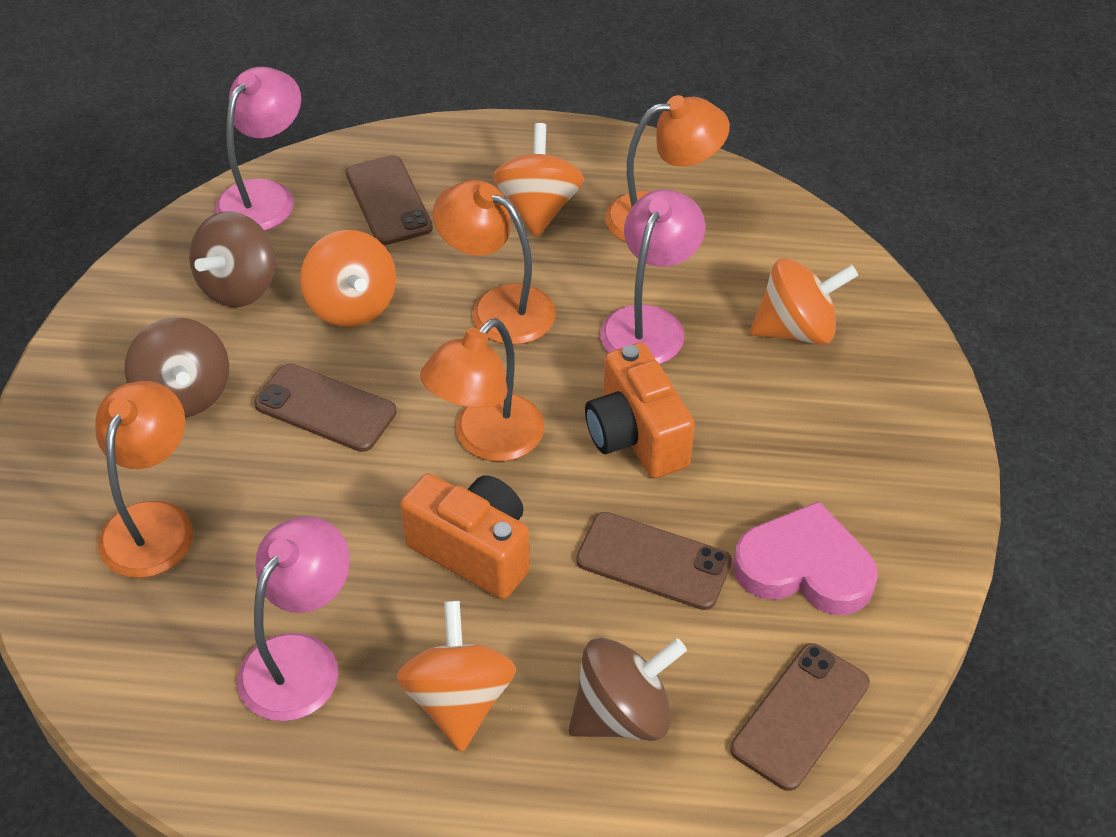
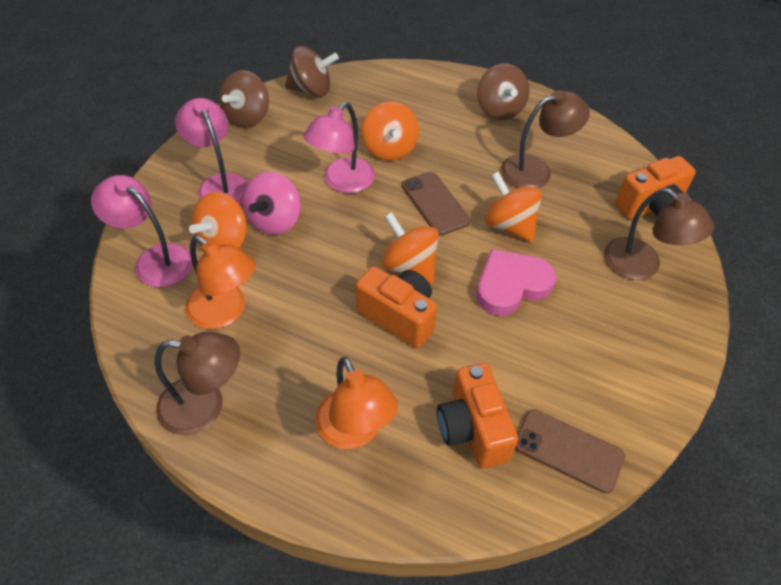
brown lamp: none = 0 -> [155,332,240,435] [501,90,590,188] [604,188,714,280] = 3
brown phone: [254,363,397,452] [346,155,433,245] [576,512,732,610] [730,643,870,791] = 4 -> [402,172,471,236] [515,409,625,494] = 2
orange camera: [400,473,530,599] [585,343,695,478] = 2 -> [356,266,437,348] [437,363,518,469] [615,156,696,219] = 3
orange lamp: [95,381,193,578] [420,318,544,461] [433,180,556,345] [605,95,730,242] = 4 -> [185,235,255,329] [315,357,398,449] = 2
pink spinning top: none = 0 -> [243,171,301,235] = 1

